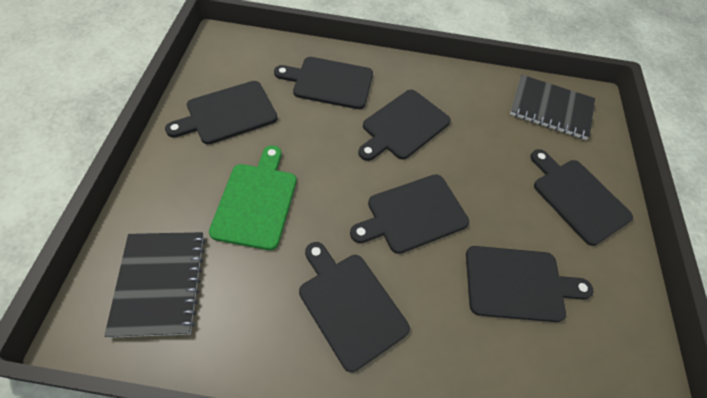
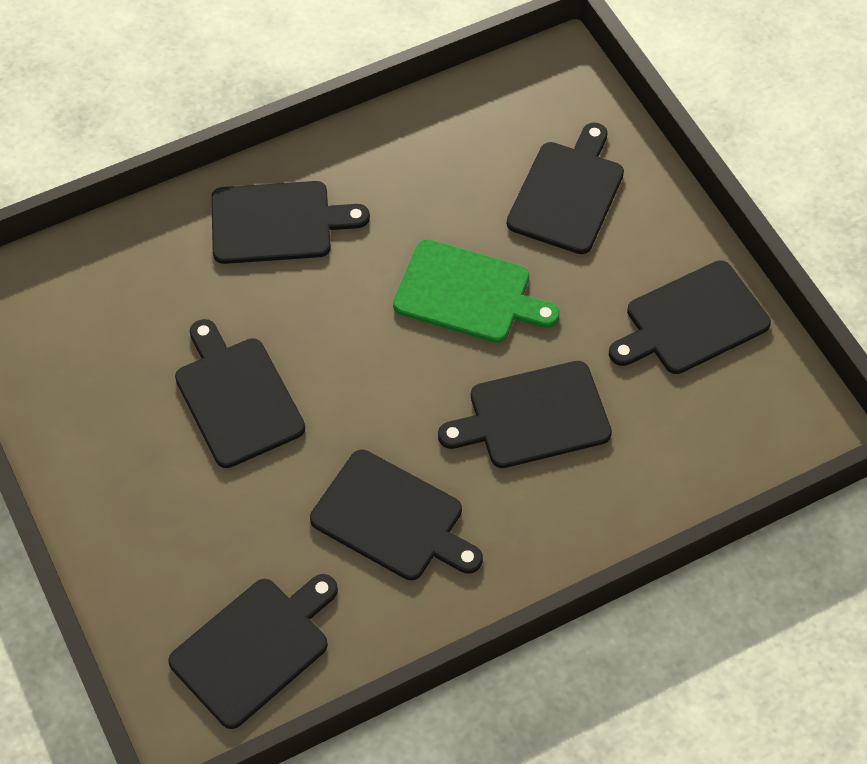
black notebook: [104,232,206,338] [510,75,595,140] = 2 -> none = 0

